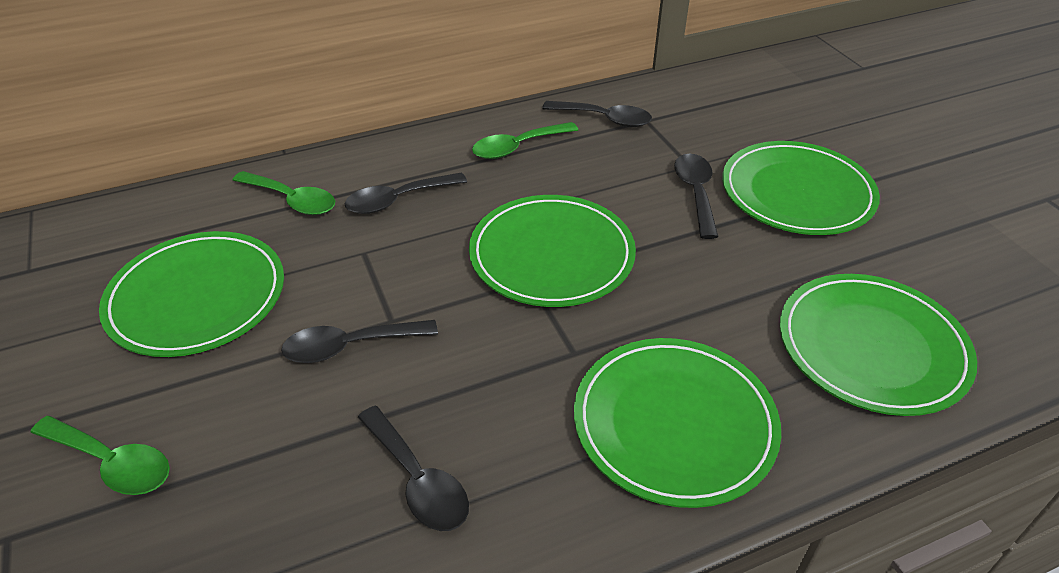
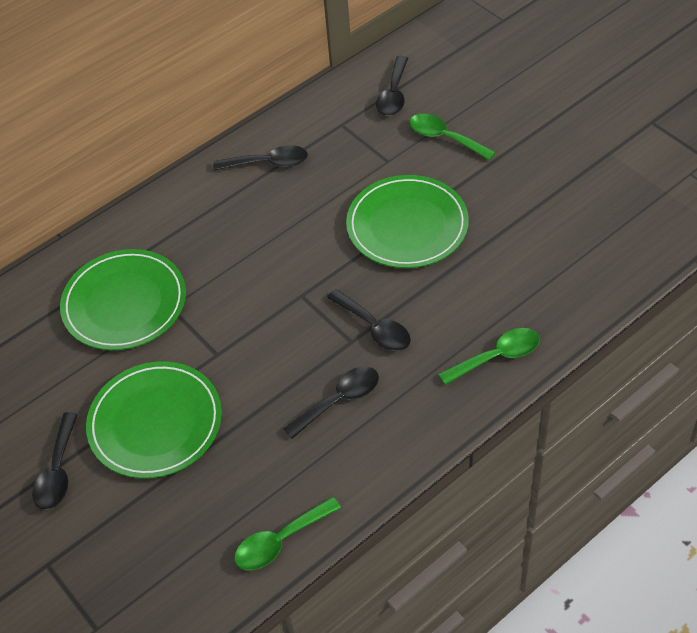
green plate: [99,231,284,357] [469,195,636,307] [574,338,781,508] [722,141,880,235] [780,274,977,416] = 5 -> [60,249,186,350] [86,361,222,479] [346,175,469,268] = 3

